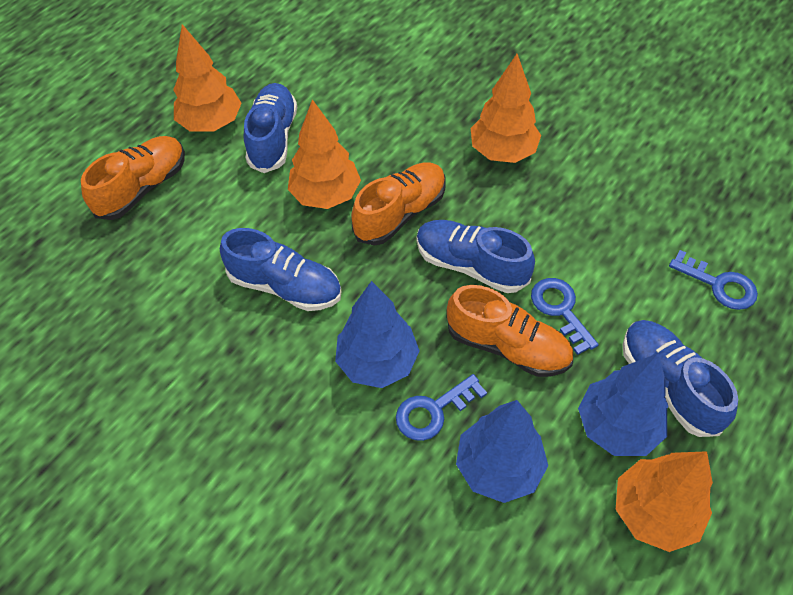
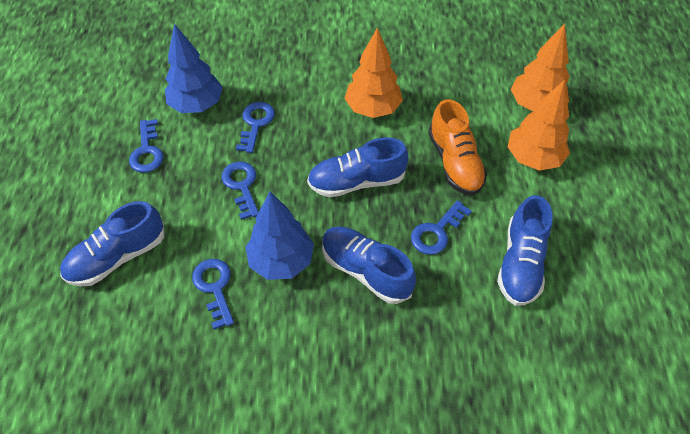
blue key: [396,374,487,441] [531,278,599,355] [669,250,758,310] = 3 -> [129,119,163,173] [192,259,234,329] [222,161,259,220] [236,102,275,153] [411,200,472,255] = 5
blue tree: [335,281,420,388] [456,400,548,503] [578,353,669,456] = 3 -> [165,24,223,113] [246,191,314,280] = 2
orange shoe: [81,136,185,220] [351,162,446,245] [447,285,573,377] = 3 -> [428,99,487,196] = 1
orange tree: [173,24,242,132] [288,99,361,209] [471,54,541,163] [616,451,713,552] = 4 -> [344,28,403,118] [507,80,570,171] [511,24,570,111] = 3

